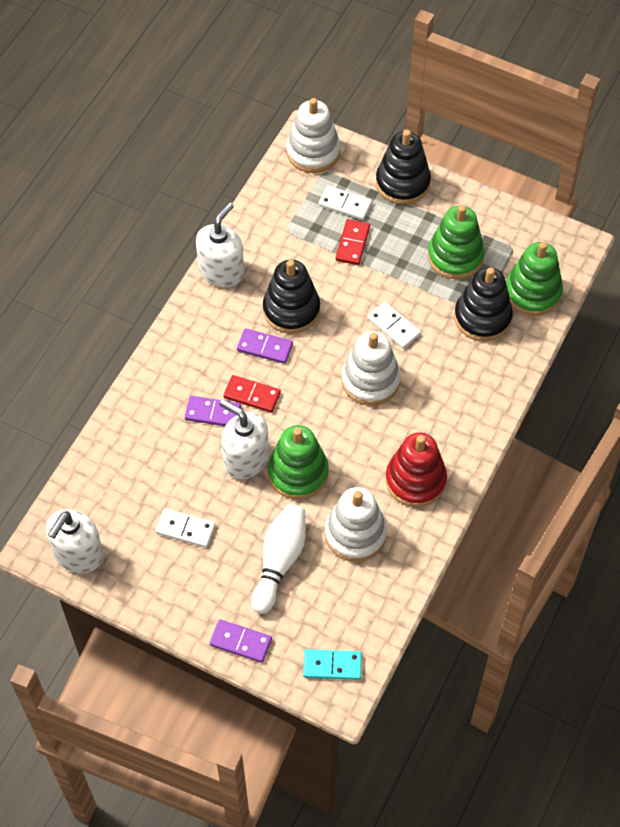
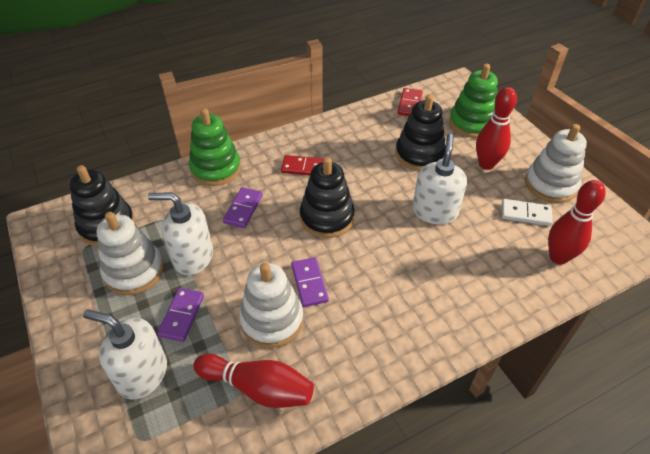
green stacking toy: [268,425,329,500] [428,205,485,279] [506,242,563,316] = 3 -> [189,108,241,186] [449,64,498,138] = 2
red bowling pin: none = 0 -> [193,353,314,408] [476,87,517,170] [548,180,606,265] = 3
red stacking toy: [386,432,447,507] = 1 -> none = 0
turquoise domino: [303,649,362,680] = 1 -> none = 0
white bowling pin: [251,504,306,614] = 1 -> none = 0
white domino: [155,508,215,548] [318,186,372,220] [367,302,421,349] = 3 -> [502,199,553,226] = 1

